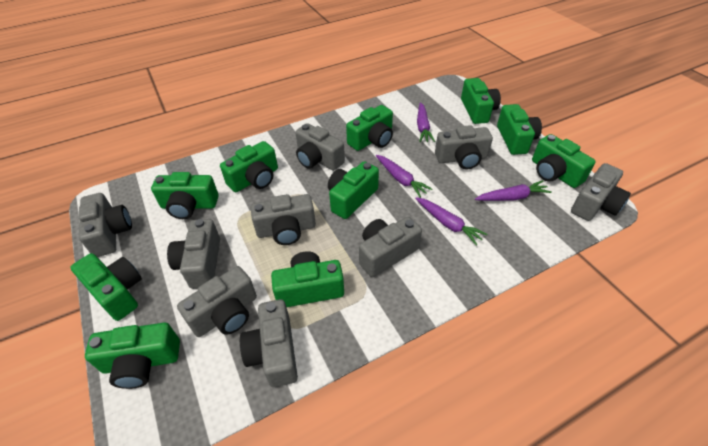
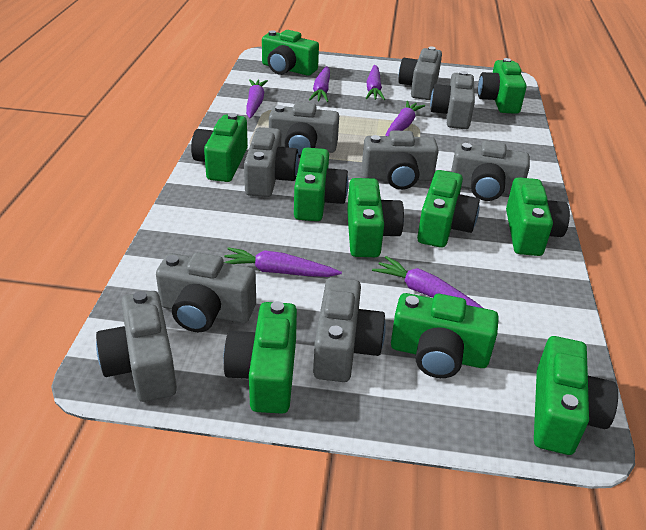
purple carrot: [376,155,432,198] [415,197,487,246] [417,102,435,142] [475,180,552,201] = 4 -> [224,247,342,277] [246,79,268,118] [309,66,330,102] [366,65,385,100] [372,256,483,308] [386,101,425,136] = 6

